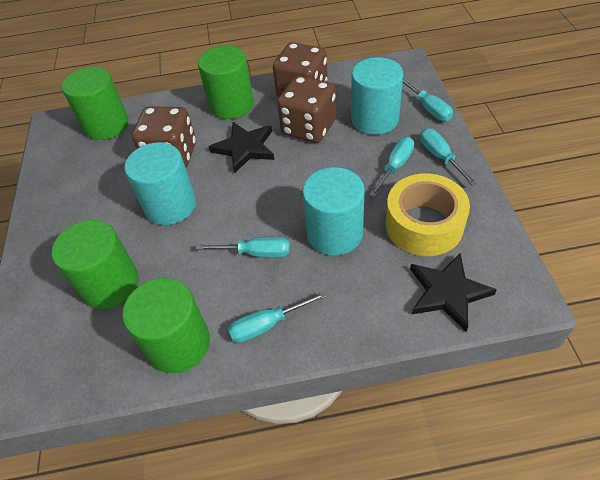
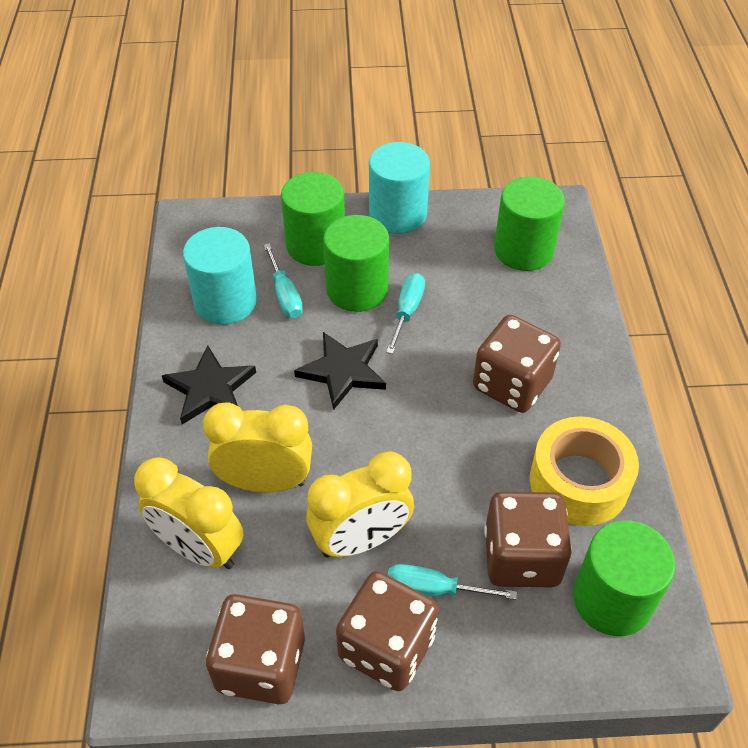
brown dice: [132,106,196,167] [273,42,328,98] [277,76,336,143] = 3 -> [206,594,305,704] [336,571,439,691] [473,315,561,413] [484,492,572,587] = 4
turquoise cylinder: [125,142,196,225] [302,167,365,255] [351,57,403,135] = 3 -> [183,227,257,325] [369,142,430,234] = 2
turquoise screwdriver: [196,237,290,258] [228,291,327,343] [370,137,414,197] [403,78,453,121] [420,128,477,186] = 5 -> [263,243,303,318] [386,273,425,354] [388,564,517,600] = 3
yellow clock: none = 0 -> [134,457,244,569] [203,402,312,492] [307,451,414,557] = 3

